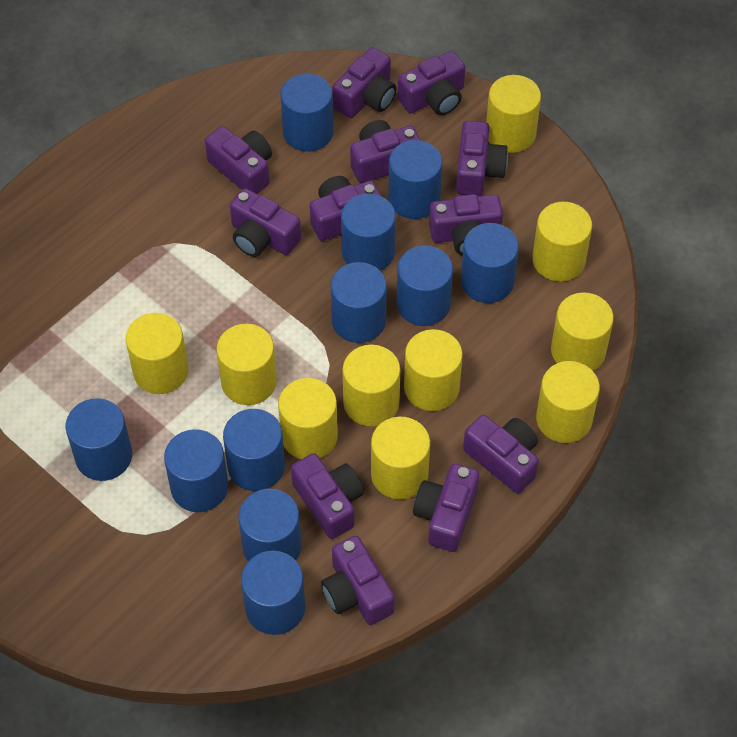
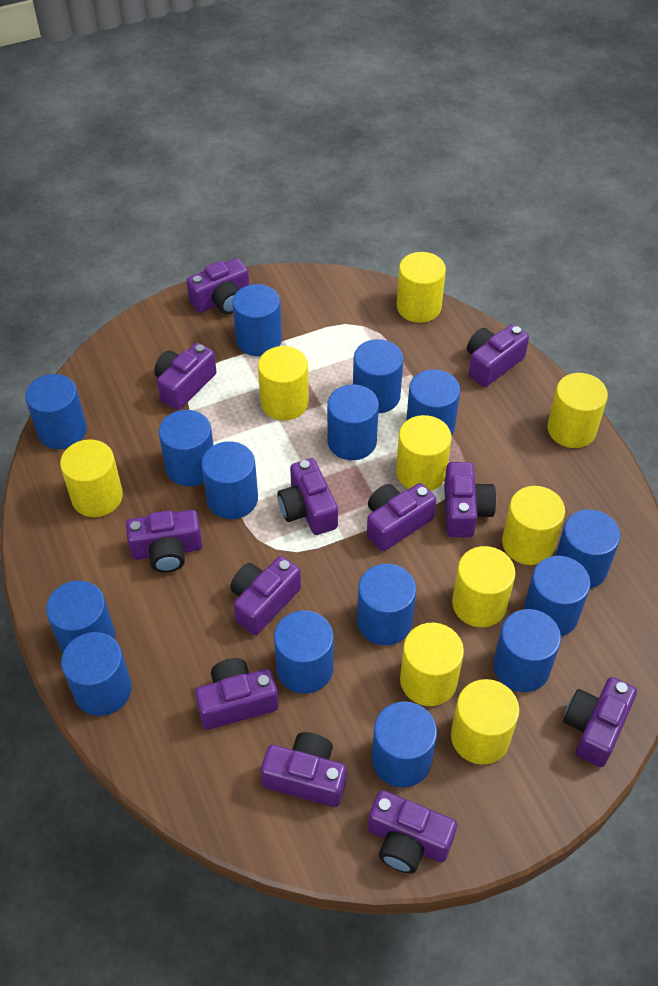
blue cylinder: [66,398,132,481] [164,429,228,512] [223,409,285,491] [238,489,301,561] [241,551,305,635] [280,74,334,152] [331,262,387,343] [341,194,396,271] [388,140,443,219] [396,246,453,326] [461,223,519,303] = 11 -> [25,374,87,449] [46,580,115,653] [61,632,132,716] [159,410,214,487] [201,441,258,519] [232,284,282,356] [274,610,334,694] [327,384,379,460] [353,339,403,413] [357,564,416,645] [372,701,437,788] [406,369,460,436] [493,609,561,692] [523,556,591,636] [555,509,620,589] = 15
yellow cylinder: [126,313,188,394] [216,324,277,405] [278,378,338,459] [342,345,400,426] [371,417,430,499] [404,329,463,411] [486,75,541,153] [532,202,592,282] [536,361,600,443] [551,292,613,371] = 10 -> [60,439,123,517] [258,346,309,420] [396,415,451,491] [397,252,446,323] [400,623,464,706] [451,679,519,765] [452,546,516,627] [502,486,565,565] [547,373,608,448] = 9

